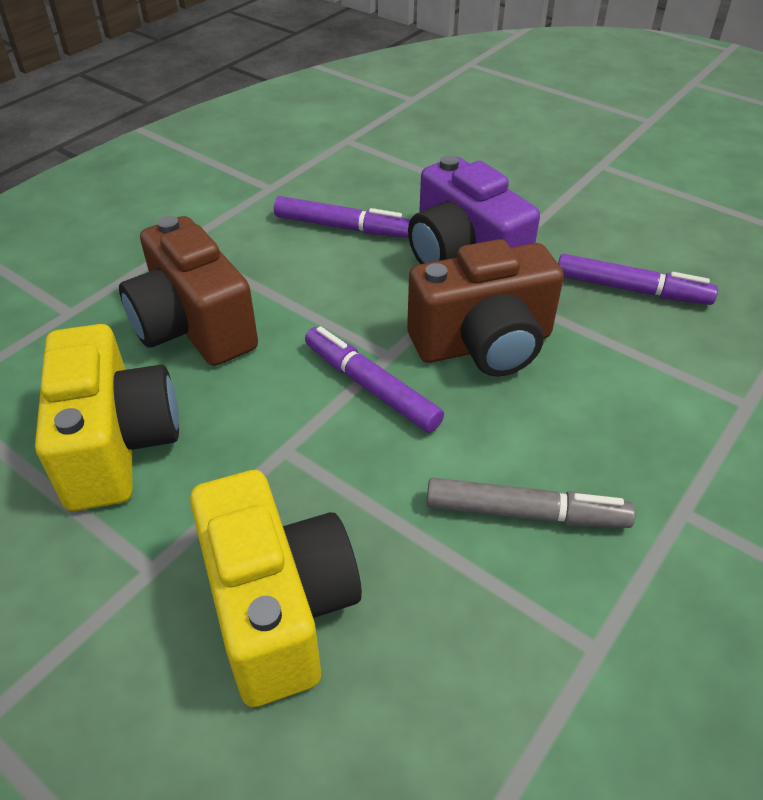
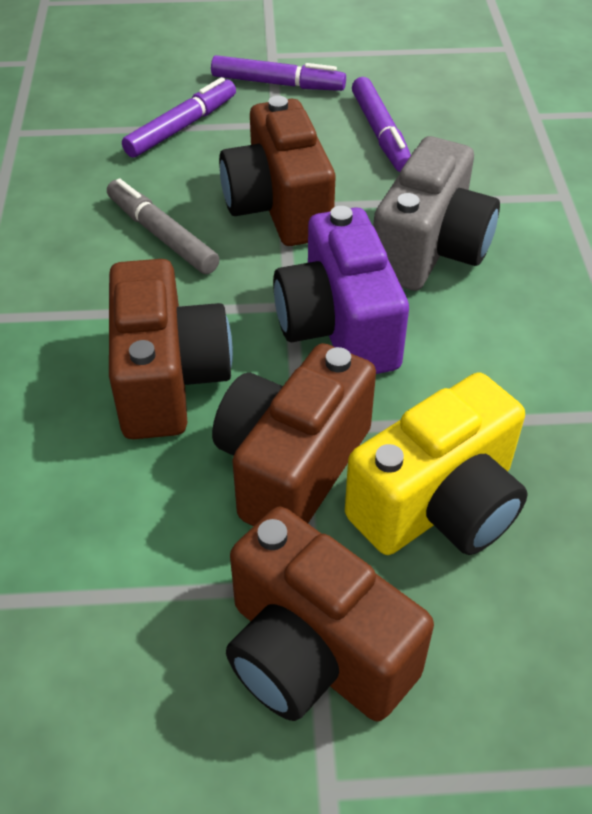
brown camera: [119,216,258,366] [407,239,564,376] = 2 -> [109,259,233,439] [212,343,376,526] [219,96,335,246] [226,507,434,721] = 4
grey camera: none = 0 -> [373,136,500,291] = 1
yellow camera: [35,324,179,511] [190,470,362,707] = 2 -> [345,372,528,555] = 1

